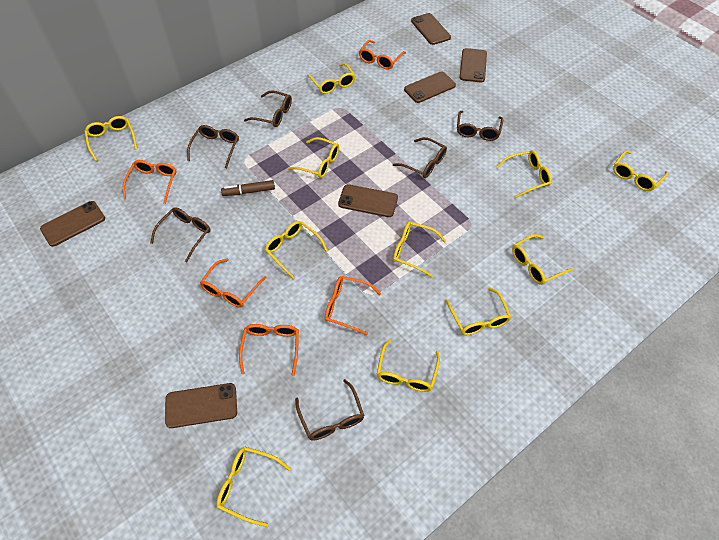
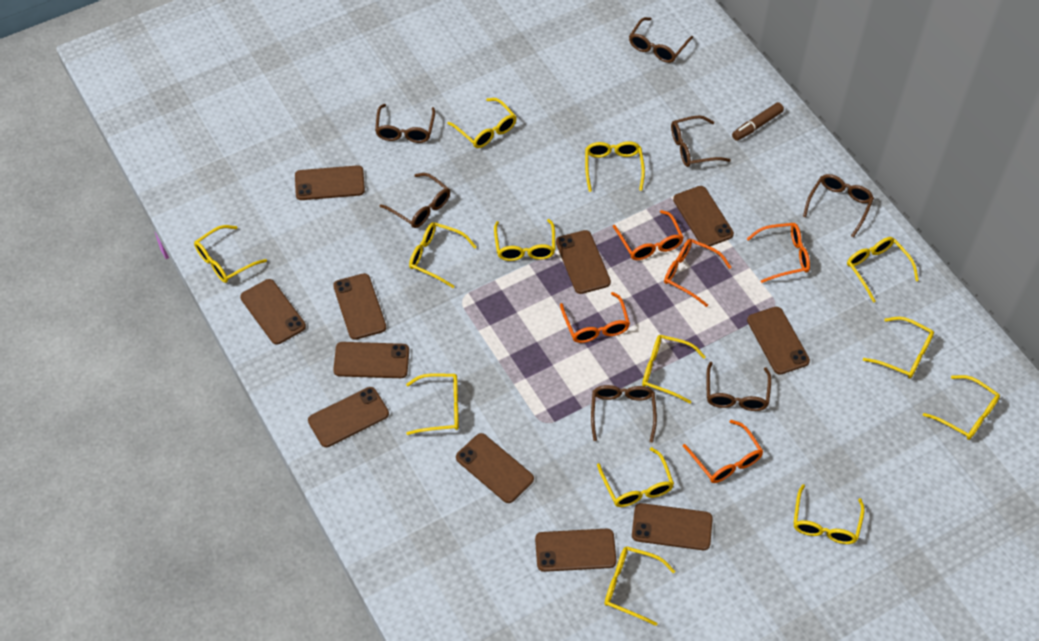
brown glasses: [150,207,211,262] [187,125,239,168] [244,90,292,127] [295,379,365,441] [393,137,447,178] [457,111,503,141] = 6 -> [375,104,435,143] [380,173,450,228] [591,385,657,443] [629,17,693,63] [671,115,731,167] [706,362,771,411] [803,174,874,238] = 7
brown phone: [40,201,105,247] [165,383,237,428] [338,184,398,217] [404,71,456,103] [411,13,451,45] [459,48,487,82] = 6 -> [240,279,306,345] [295,165,365,200] [308,387,389,447] [333,273,386,340] [333,342,409,378] [456,433,534,503] [535,529,617,572] [556,230,611,294] [632,503,713,550] [673,186,734,246] [747,307,810,375] = 11
yellow glasses: [85,116,137,161] [216,447,291,527] [265,221,328,279] [288,137,339,178] [307,63,355,94] [377,339,440,392] [393,222,446,277] [445,288,511,335] [496,150,552,198] [512,234,573,285] [613,150,668,191] = 11 -> [194,225,267,283] [406,373,459,435] [409,222,477,288] [447,98,517,148] [494,219,555,261] [585,141,645,192] [597,447,674,507] [605,546,675,626] [642,335,706,404] [794,484,865,544] [847,237,919,303] [863,317,934,378] [923,375,1000,440] = 13

